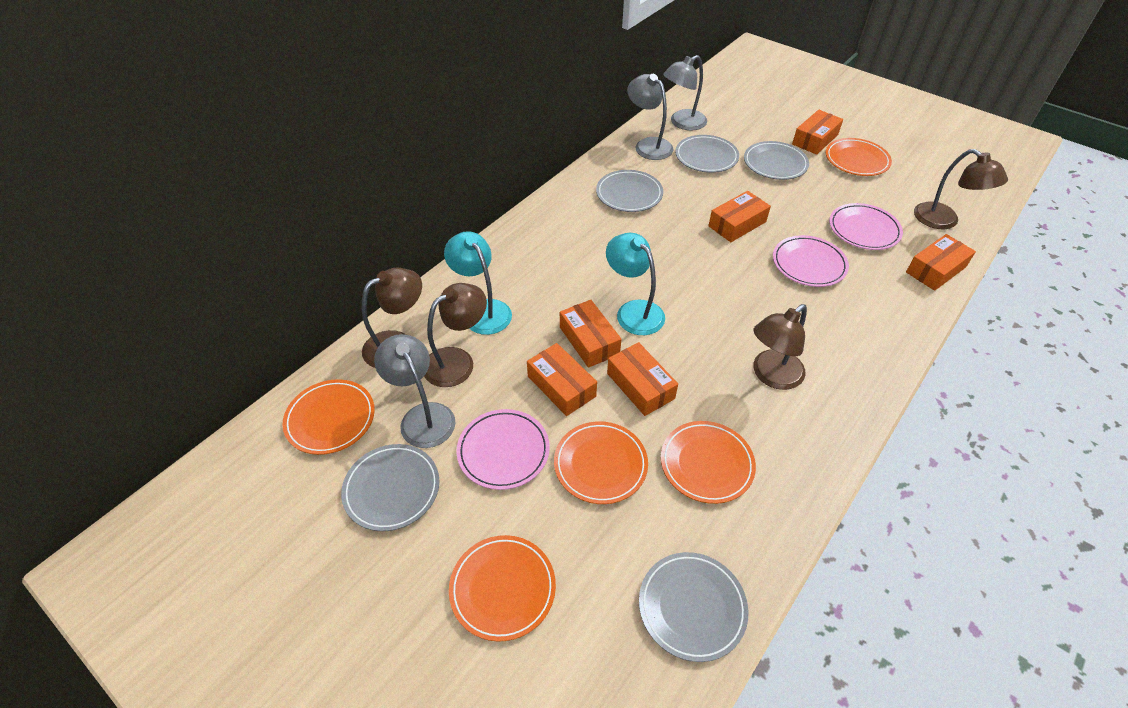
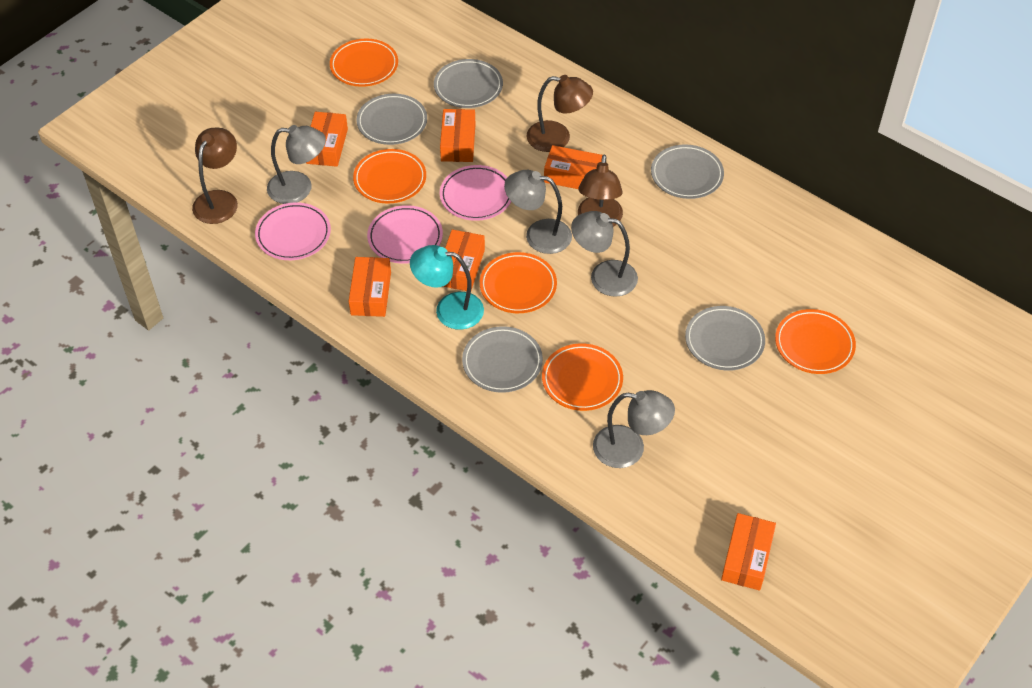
brown lamp: [362,268,422,368] [424,283,487,387] [753,304,807,390] [914,149,1008,229] = 4 -> [192,128,238,224] [527,75,593,152] [578,154,623,227] = 3
grey lamp: [374,334,455,448] [627,74,673,160] [663,55,707,131] = 3 -> [267,125,326,204] [504,170,572,254] [571,211,638,297] [593,390,675,468] = 4
turquoise lamp: [444,231,512,335] [606,233,665,335] = 2 -> [410,245,484,330] = 1

